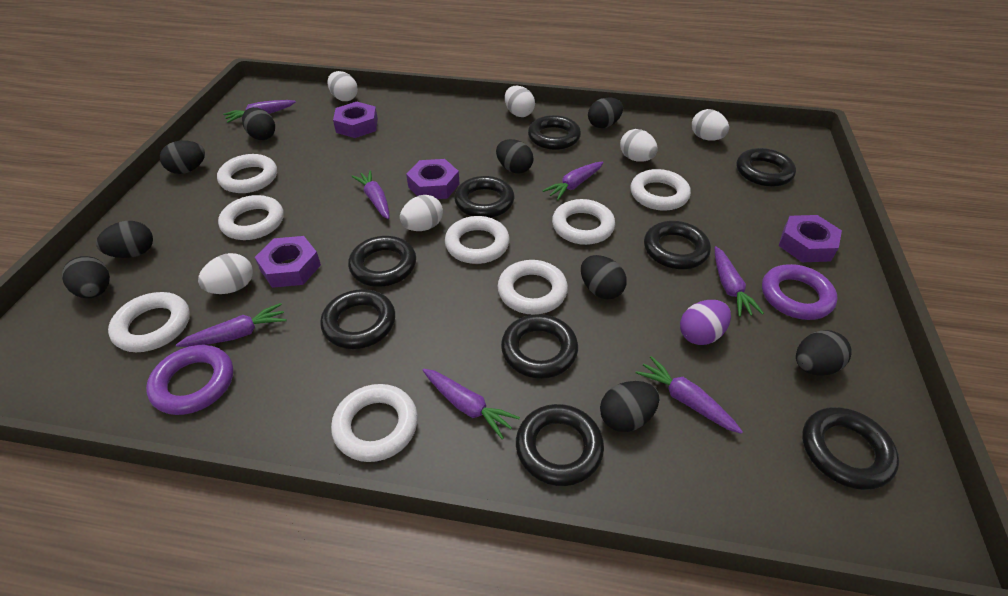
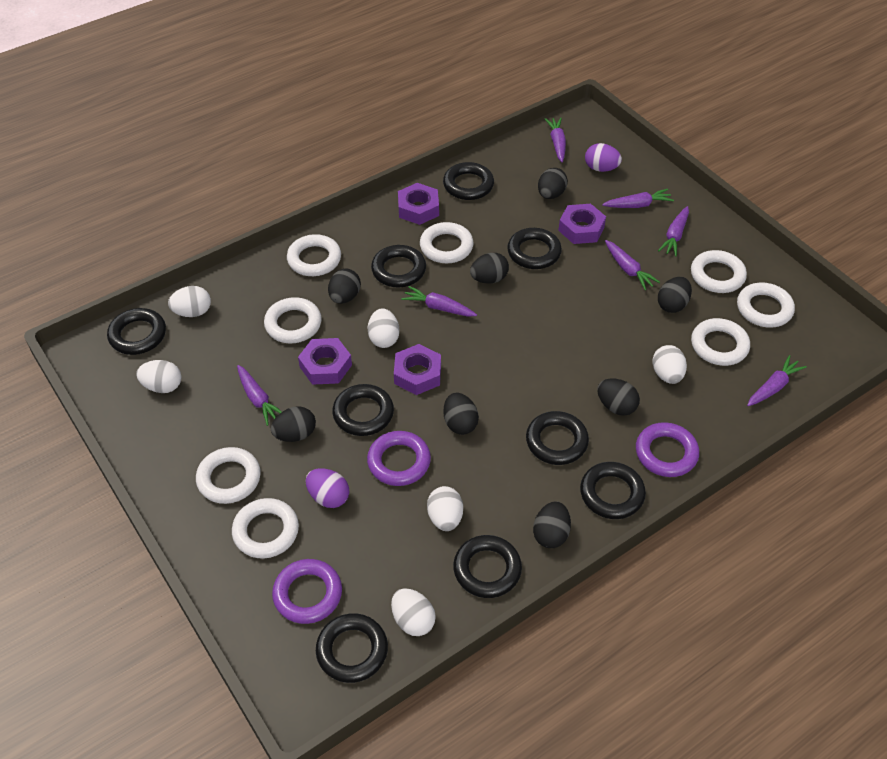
black egg: [62,256,110,298] [96,221,153,258] [160,140,205,174] [242,107,275,140] [496,139,534,174] [581,255,627,299] [588,97,623,128] [600,381,659,432] [796,330,852,376] = 9 -> [271,406,316,442] [328,269,361,304] [443,393,479,435] [470,253,509,284] [533,501,571,548] [538,168,568,199] [597,379,640,416] [658,277,692,313] = 8
purple egg: [680,300,731,345] = 1 -> [306,468,349,508] [585,143,622,172] = 2
purple ring: [146,345,233,415] [762,264,837,320] = 2 -> [272,559,342,624] [367,431,431,486] [636,422,699,477] = 3

